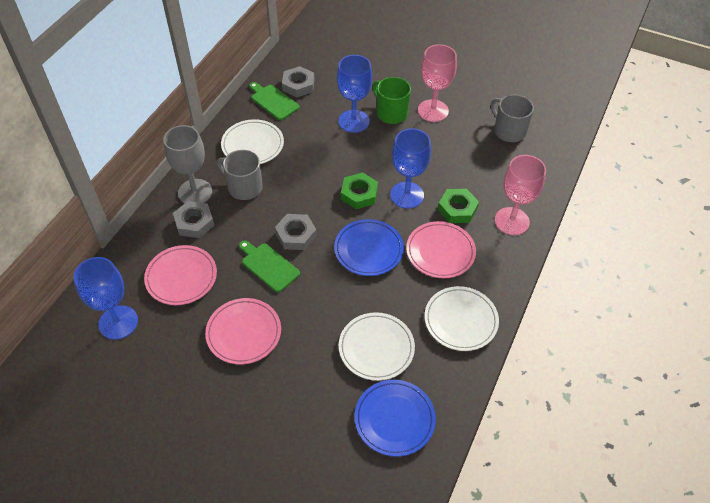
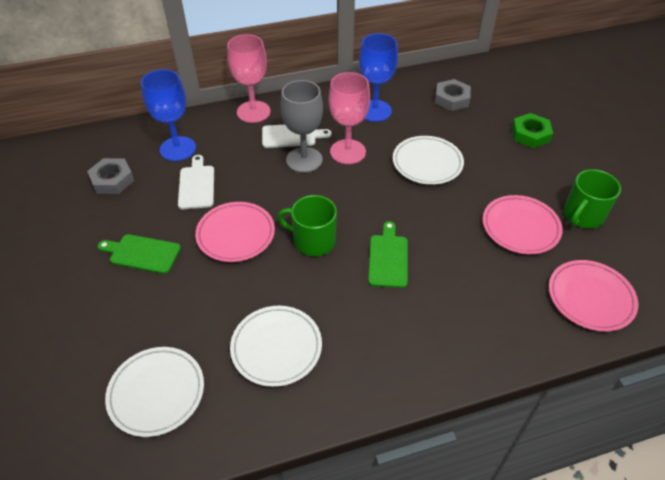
blue goblet: [73,257,138,340] [337,55,372,133] [390,128,431,209] = 3 -> [141,69,196,161] [359,33,398,122] = 2
blue plate: [334,219,404,276] [355,380,436,457] = 2 -> none = 0
green mug: [372,77,411,124] = 1 -> [278,195,337,256] [564,169,621,229] = 2
green nut: [341,172,378,209] [438,189,479,223] = 2 -> [512,113,553,148] = 1
grey mug: [217,150,262,200] [491,95,534,142] = 2 -> none = 0
grey nut: [173,201,214,238] [275,214,317,250] [282,66,314,97] = 3 -> [87,158,134,194] [435,79,471,111] = 2
white cutting board: none = 0 -> [178,155,214,209] [262,125,331,148] = 2

